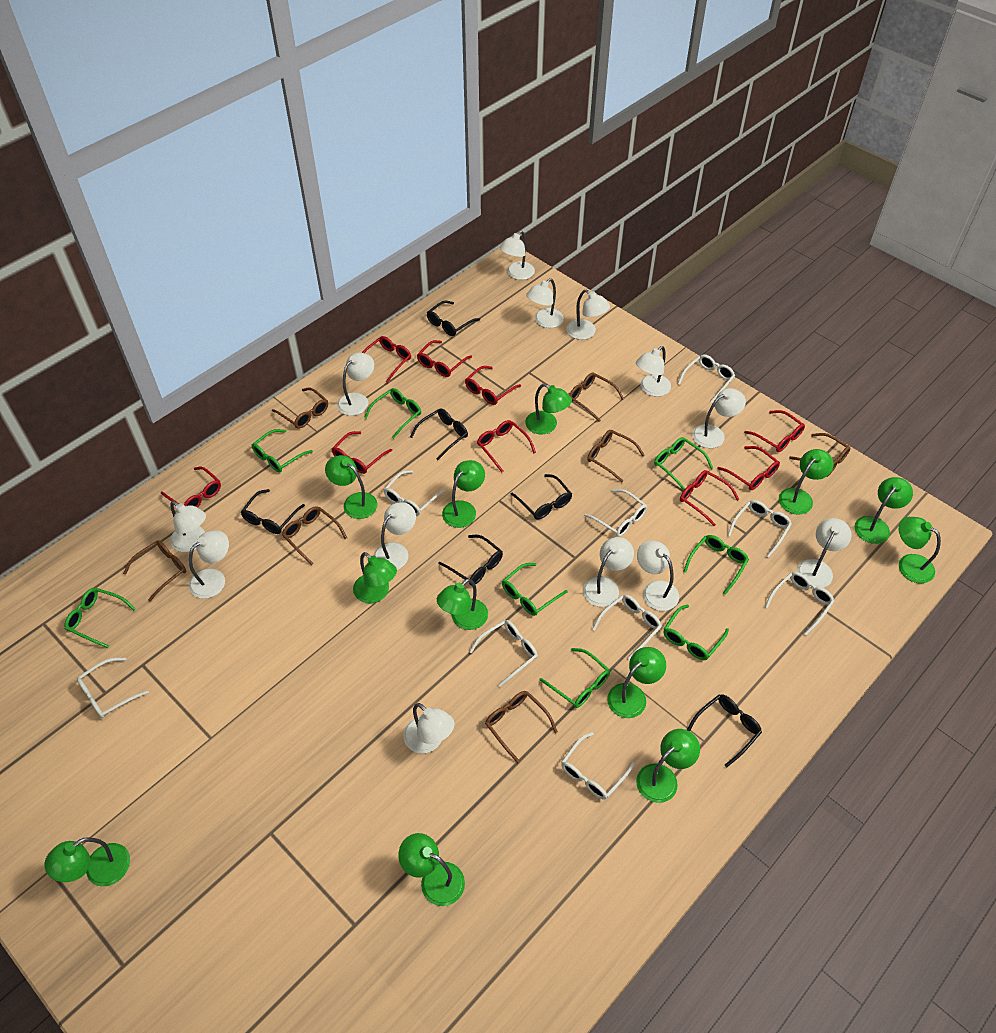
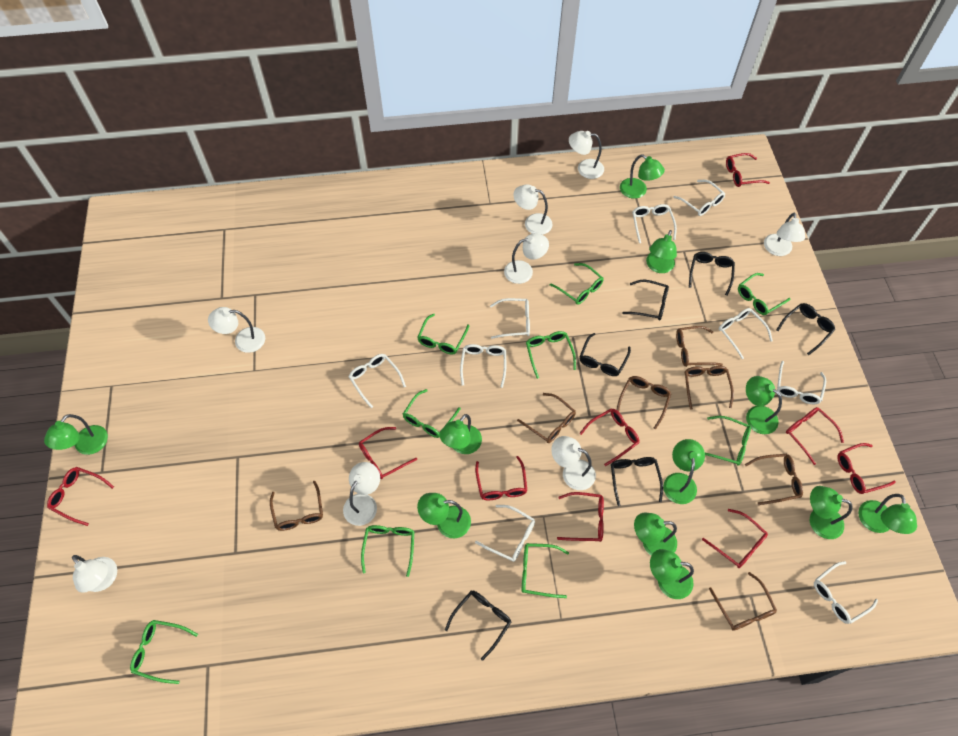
green glasses: [65,588,136,648] [252,429,313,472] [364,388,421,439] [502,563,568,616] [540,648,610,708] [654,437,713,490] [663,604,729,660] [683,535,749,595] = 8 -> [130,620,198,684] [361,525,415,577] [403,389,461,438] [417,313,469,354] [522,543,569,598] [526,331,576,379] [550,263,604,305] [705,416,751,466] [738,273,790,315] = 9
green lamp: [44,837,130,886] [325,455,377,519] [353,552,397,603] [399,833,465,906] [437,579,488,630] [442,460,485,528] [525,384,572,434] [607,647,666,718] [636,729,700,803] [779,449,834,515] [855,477,913,544] [899,517,941,583] = 12 -> [44,414,108,455] [417,493,471,538] [439,414,482,454] [620,154,665,199] [634,513,677,556] [646,230,677,273] [650,549,694,599] [663,439,705,504] [746,376,782,434] [810,486,853,539] [859,494,917,534] = 11
white lamp: [170,501,206,552] [189,530,229,599] [337,353,374,416] [374,502,416,570] [403,703,455,754] [499,231,535,280] [526,278,564,328] [566,290,610,340] [583,537,634,607] [636,346,671,397] [637,540,679,611] [692,388,746,448] [797,518,852,588] = 13 -> [72,555,117,593] [208,307,265,353] [343,462,380,526] [504,233,549,284] [513,184,553,235] [551,436,596,490] [569,131,604,179] [764,213,805,256] = 8

